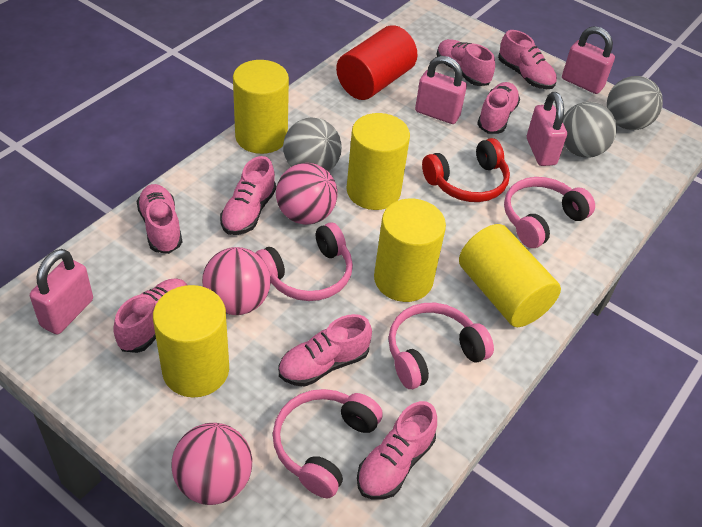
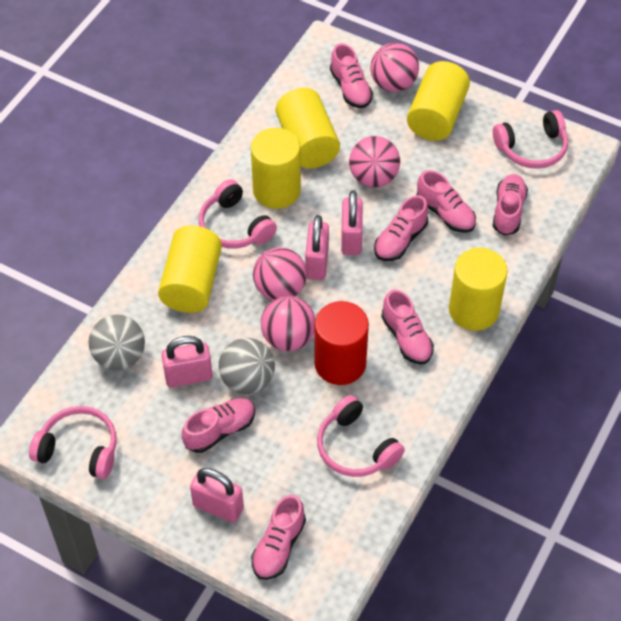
grey ball: [283,118,342,172] [563,102,617,158] [607,76,663,130] = 3 -> [89,315,145,370] [219,338,275,394] = 2
pink ball: [172,423,252,505] [202,247,271,315] [276,163,337,225] = 3 -> [253,247,307,300] [261,296,315,351] [349,136,400,187] [370,43,419,92] = 4
pink shoe: [113,279,187,353] [136,184,182,254] [220,156,276,235] [278,314,372,386] [357,401,437,500] [436,39,495,86] [477,82,520,134] [498,30,557,89] = 8 -> [182,398,255,453] [251,494,306,580] [330,43,373,108] [374,195,428,261] [381,289,434,364] [417,170,476,233] [493,174,528,236] = 7
red headphones: [422,138,510,202] = 1 -> none = 0

